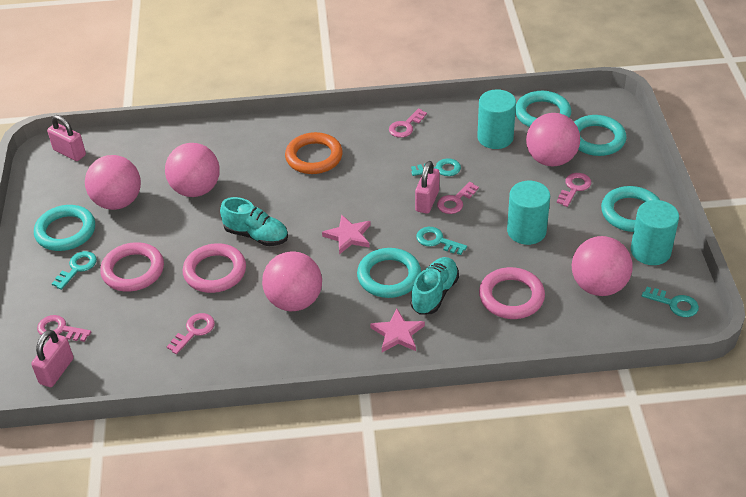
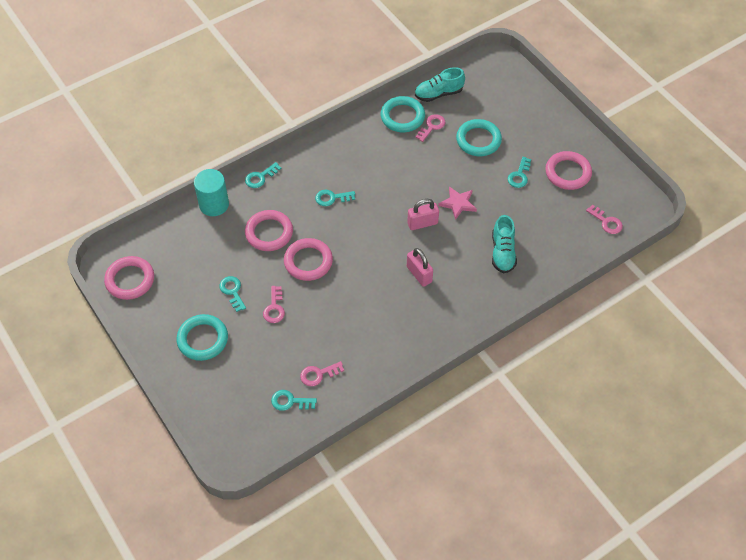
orange ring: [285,132,343,174] = 1 -> none = 0
pink ball: [85,155,141,210] [165,143,220,197] [262,251,322,311] [526,113,580,167] [572,236,633,296] = 5 -> none = 0
pink key: [37,315,91,342] [167,313,215,354] [389,108,427,138] [437,182,479,214] [557,173,591,207] = 5 -> [263,286,285,323] [300,361,344,386] [415,114,446,142] [586,205,623,234] = 4
pink padlock: [31,330,74,387] [47,115,86,161] [415,161,439,214] = 3 -> [407,199,439,230] [407,248,433,287] = 2
pink ring: [100,242,164,292] [183,243,246,293] [479,267,545,319] = 3 -> [104,256,154,300] [245,210,293,251] [284,238,333,281] [545,151,592,190] = 4
pink star: [322,214,371,255] [370,308,425,352] = 2 -> [438,186,477,220] = 1
turquoise cylinder: [477,89,516,149] [507,181,550,245] [631,200,679,265] = 3 -> [194,169,229,216] = 1
turquoise key: [52,251,97,290] [411,158,461,176] [416,227,467,255] [642,287,699,317] = 4 -> [219,276,246,312] [245,162,281,188] [271,390,317,411] [315,190,355,206] [507,157,531,188] = 5
turquoise ring: [34,205,95,251] [357,248,421,298] [515,91,571,127] [574,115,626,156] [601,186,660,232] = 5 -> [176,314,228,361] [381,96,425,132] [456,119,502,156] = 3

